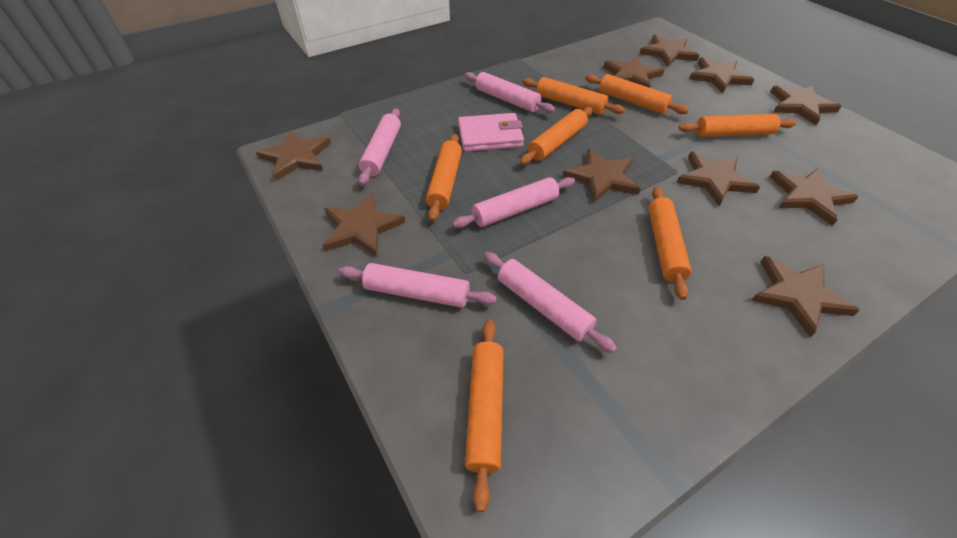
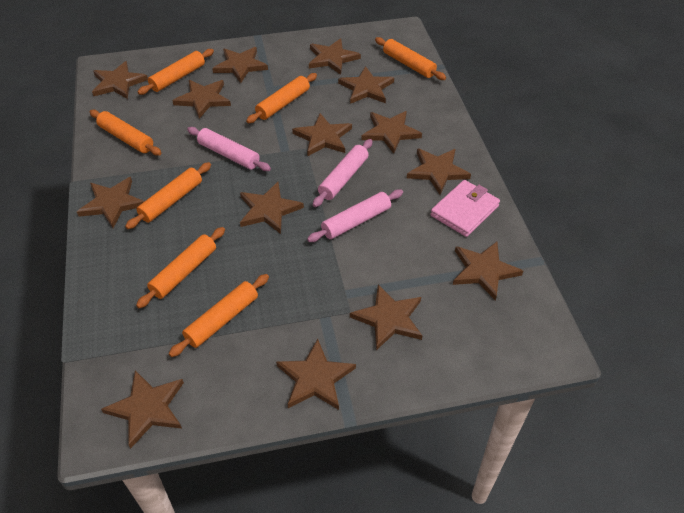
brown star: [256,130,331,180] [323,193,405,256] [563,148,641,203] [604,56,664,88] [639,35,699,67] [676,152,760,206] [689,57,755,93] [751,256,860,337] [770,86,841,125] [770,168,858,226] = 10 -> [77,177,145,228] [92,61,148,99] [101,370,184,449] [172,80,231,119] [212,47,268,83] [240,182,304,234] [276,339,356,410] [292,113,352,157] [309,38,361,75] [338,66,394,104] [350,284,422,350] [361,111,422,154] [407,148,471,194] [453,242,523,301] = 14
pink rolling pin: [339,263,497,308] [358,108,401,186] [452,177,575,228] [464,72,555,113] [484,252,617,353] = 5 -> [187,127,271,171] [307,189,403,242] [313,139,372,207] = 3

